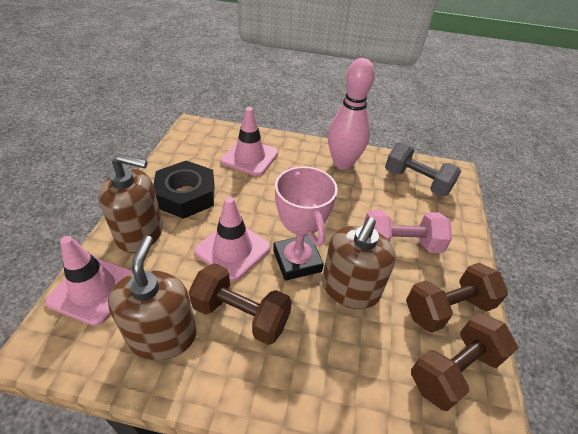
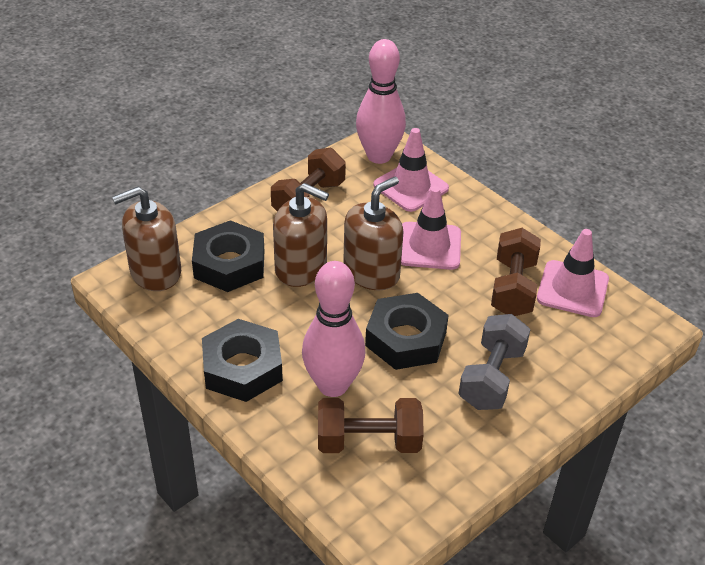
black nut: [153,161,215,219] = 1 -> [192,220,264,292] [202,319,283,402] [365,293,449,370] = 3
pink bowling pin: [328,58,375,169] = 1 -> [302,261,365,397] [356,39,406,164] = 2
pink dumbbell: [363,210,452,253] = 1 -> none = 0
pink trophy: [273,166,338,281] = 1 -> none = 0

